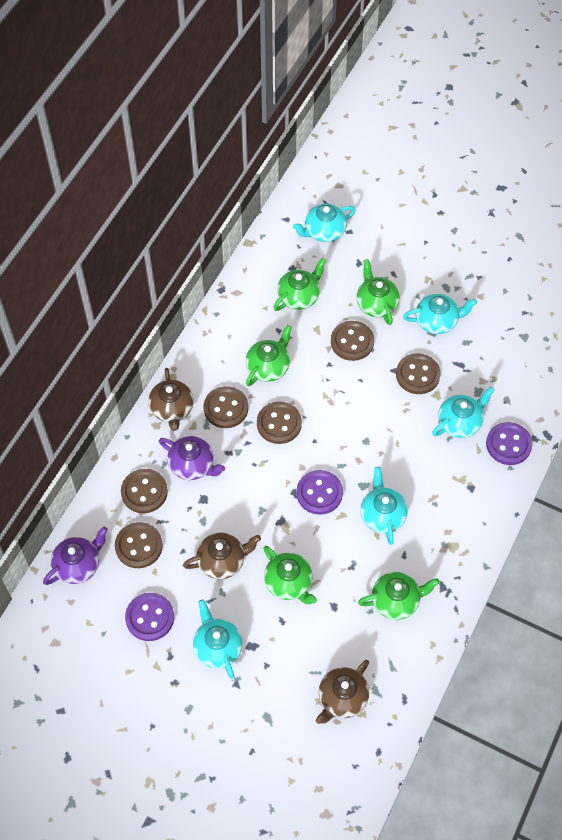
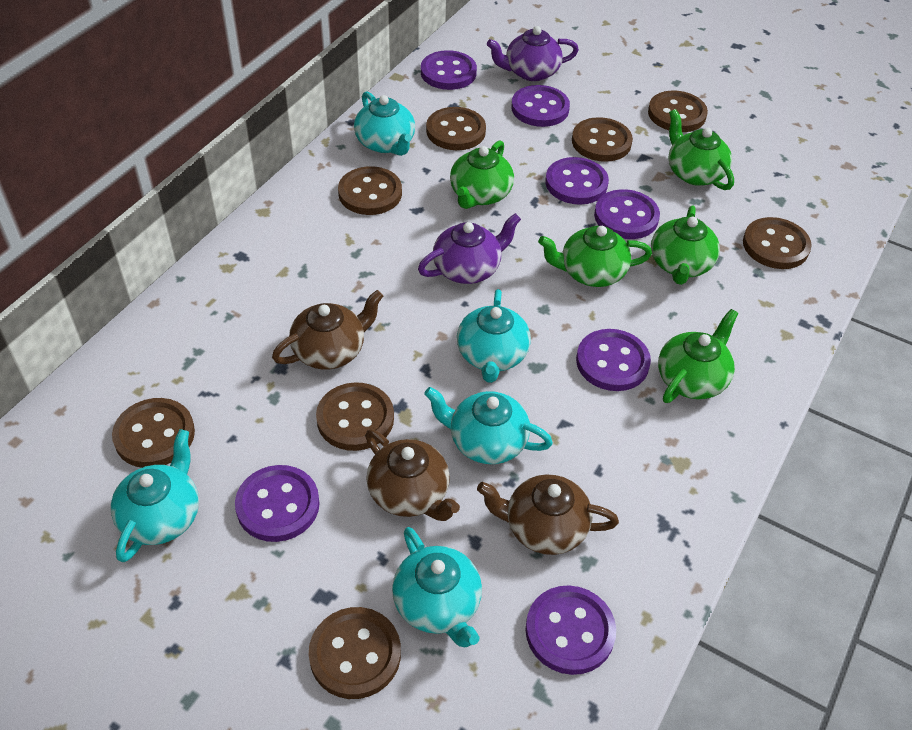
brown button: [115,522,163,568] [121,469,168,513] [203,386,248,428] [257,401,302,444] [331,321,374,361] [396,353,441,394] = 6 -> [112,398,195,468] [309,607,401,699] [316,382,394,451] [338,166,402,215] [426,107,486,150] [572,117,633,162] [648,90,708,132] [743,217,812,269] = 8
purple button: [125,593,174,641] [296,470,343,515] [486,422,533,465] = 3 -> [235,465,320,542] [421,50,477,90] [511,85,570,127] [525,585,616,675] [546,157,609,205] [576,329,651,391] [594,189,660,239] = 7

